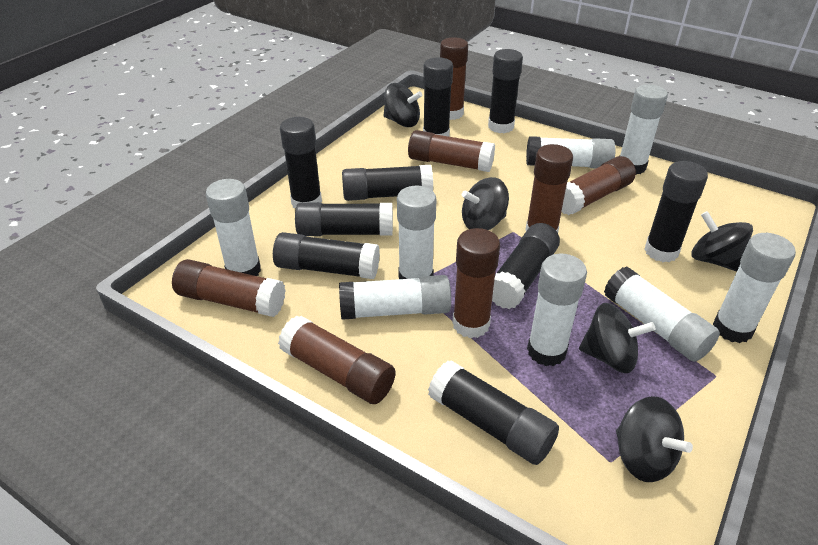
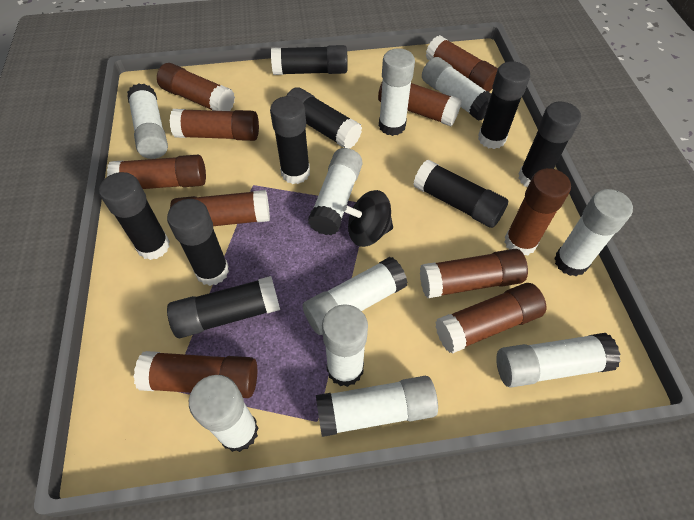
black spinning top: [384,83,422,127] [462,177,509,230] [579,303,656,373] [616,396,693,482] [691,211,753,272] = 5 -> [342,190,393,247] = 1
brown glue stick: [172,259,286,317] [278,316,396,404] [408,130,495,172] [440,37,468,120] [452,228,500,338] [525,144,573,233] [562,156,636,215] = 7 -> [107,155,206,189] [134,351,257,398] [157,63,235,111] [170,109,259,141] [170,190,270,226] [378,83,462,126] [420,249,528,298] [426,35,498,92] [435,283,546,354] [505,168,571,255] = 10
white glue stick: [206,179,261,276] [339,275,451,320] [397,186,436,279] [526,136,616,168] [527,254,587,366] [604,266,720,362] [619,84,668,174] [713,233,796,343] = 8 -> [127,83,168,159] [189,375,258,452] [302,257,407,335] [308,148,362,235] [316,376,438,437] [322,304,368,387] [379,48,415,136] [422,57,491,121] [496,333,621,388] [554,189,633,276] = 10

